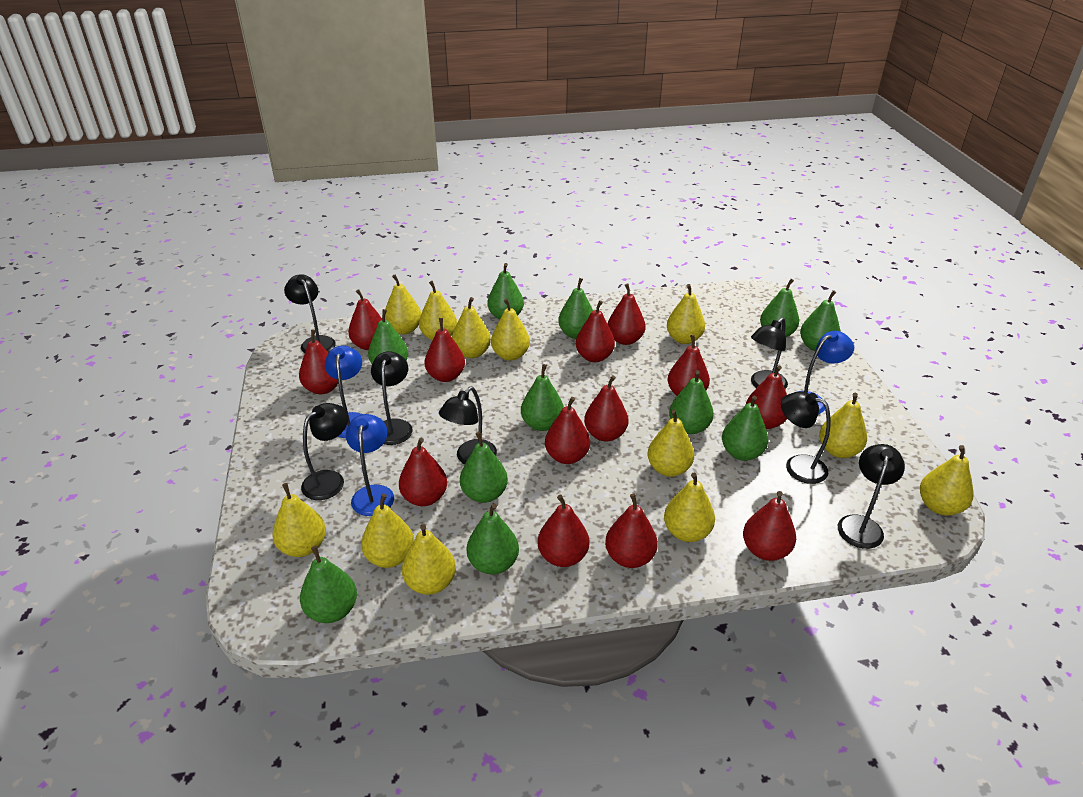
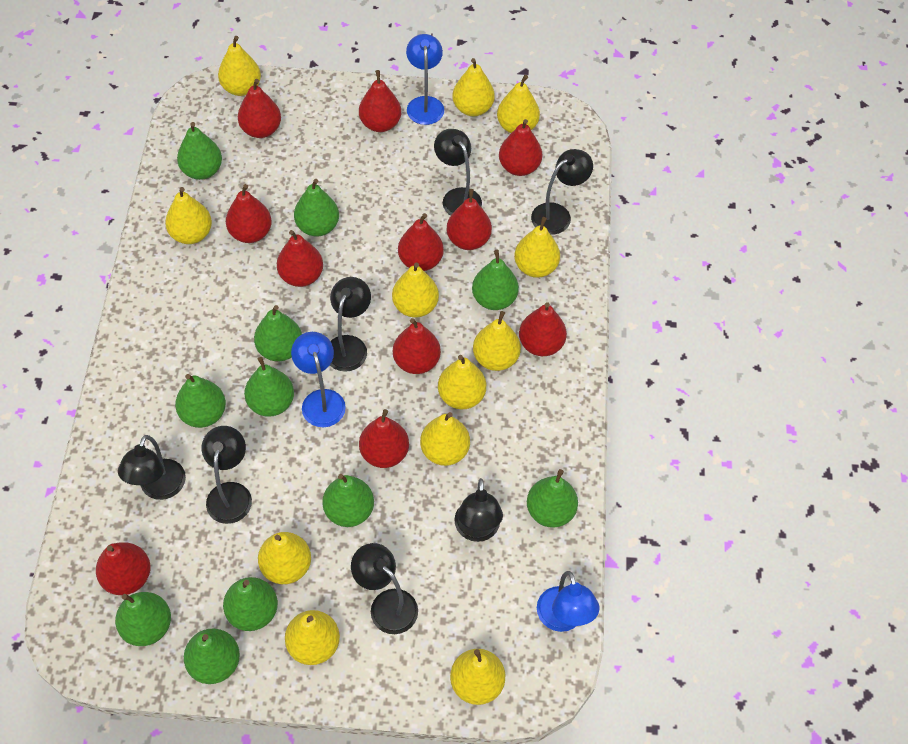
red pear: [299,330,338,394] [348,289,382,350] [399,438,447,506] [424,318,465,382] [538,495,589,567] [545,397,590,464] [576,300,615,362] [584,375,629,442] [605,494,658,568] [608,283,646,345] [668,335,710,396] [743,491,796,561] [746,365,787,429] = 13 -> [96,542,151,595] [226,184,272,243] [238,79,281,138] [277,230,323,287] [359,70,401,132] [359,409,409,468] [393,318,441,374] [398,213,444,271] [447,189,492,250] [499,119,542,176] [519,302,567,356] = 11

